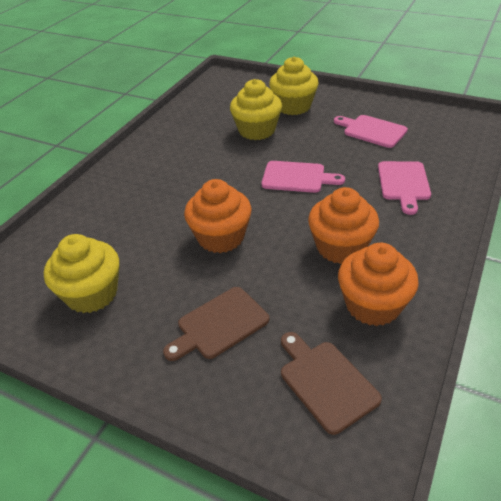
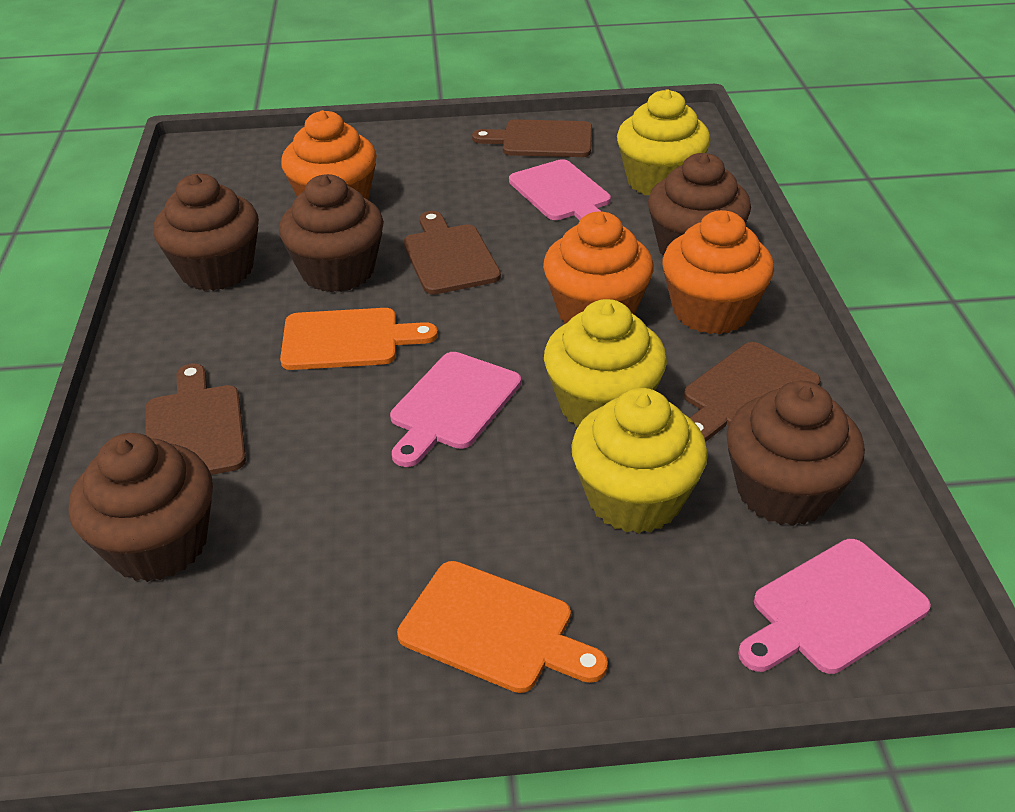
brown cupcake: none = 0 -> [69,433,213,582] [153,173,259,291] [279,174,384,292] [648,153,751,256] [727,381,865,526] = 5
brown cutting board: [163,287,270,361] [281,332,382,435] = 2 -> [145,363,246,475] [403,211,501,294] [472,119,592,157] [684,342,820,442] = 4
orange cutting board: none = 0 -> [280,308,438,370] [397,561,608,693] = 2

